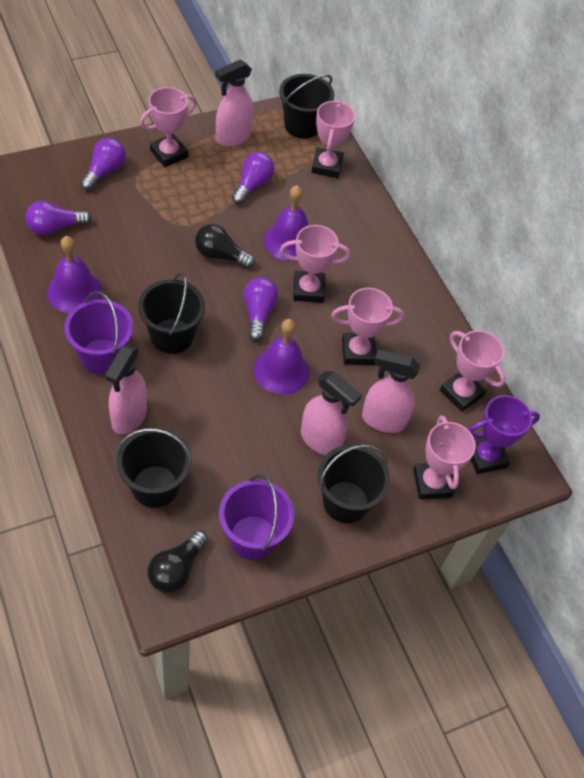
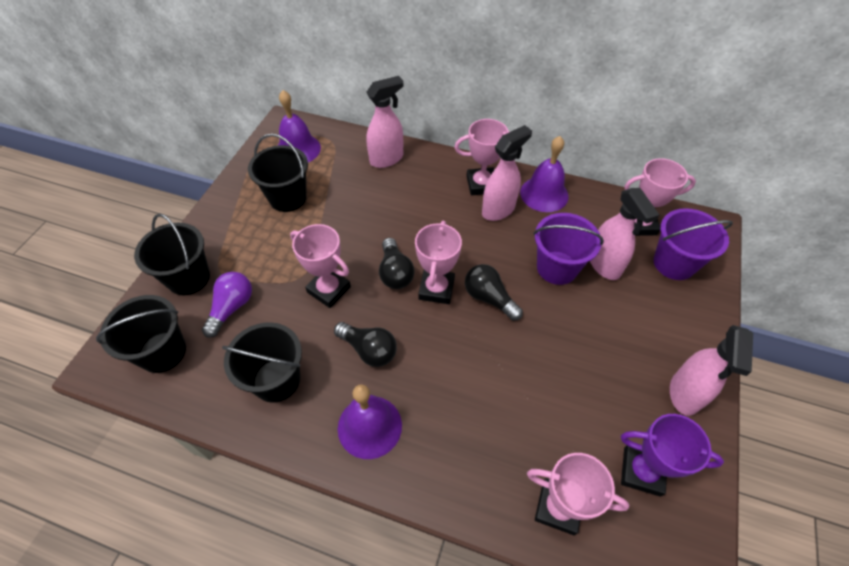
black light bulb: [147,530,208,593] [195,224,255,269] = 2 -> [334,322,397,367] [379,238,415,289] [465,264,523,321] = 3
pink trophy: [140,87,197,167] [280,225,351,303] [311,100,355,178] [331,288,404,365] [413,415,476,499] [440,330,506,412] = 6 -> [290,224,351,308] [415,221,462,304] [454,119,509,195] [527,453,629,535] [624,158,696,236] = 5
purple light bulb: [25,201,91,235] [80,138,126,191] [232,152,275,204] [243,277,278,341] = 4 -> [202,272,252,338] = 1

